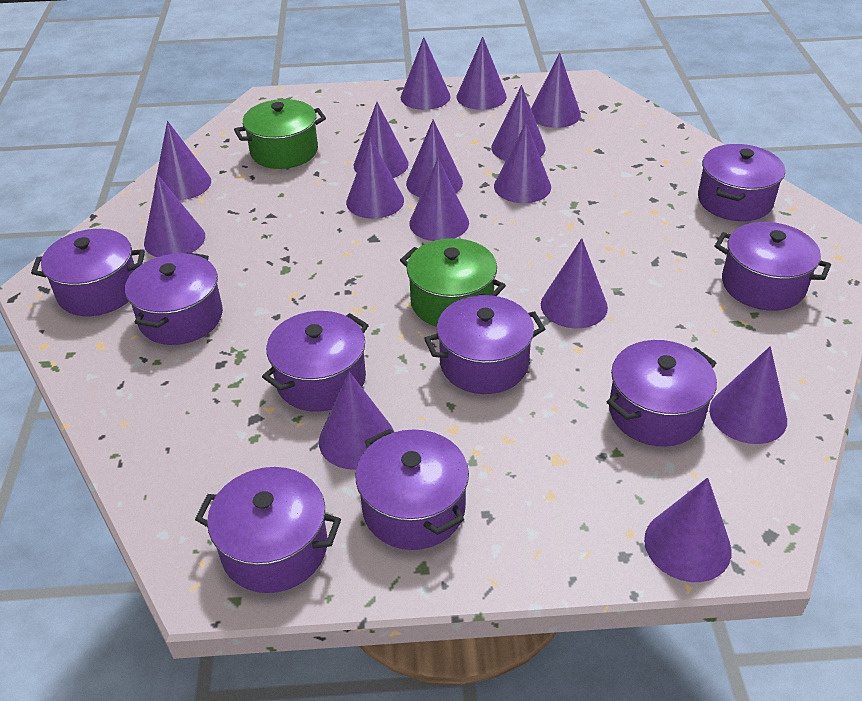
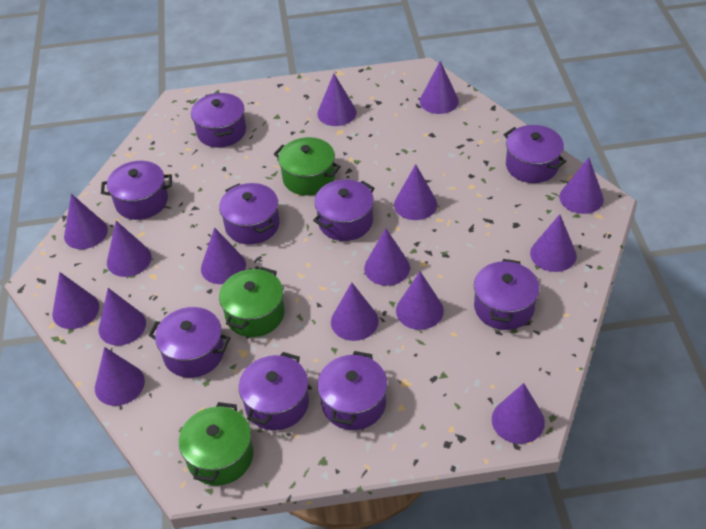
green pot: [234,99,326,169] [400,238,506,327] = 2 -> [179,402,253,486] [219,267,285,337] [274,137,341,196] = 3

